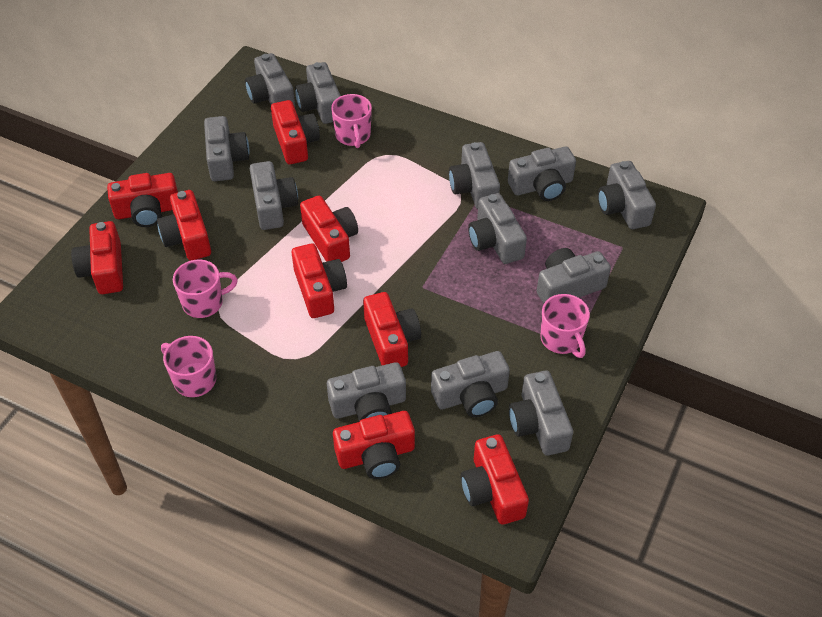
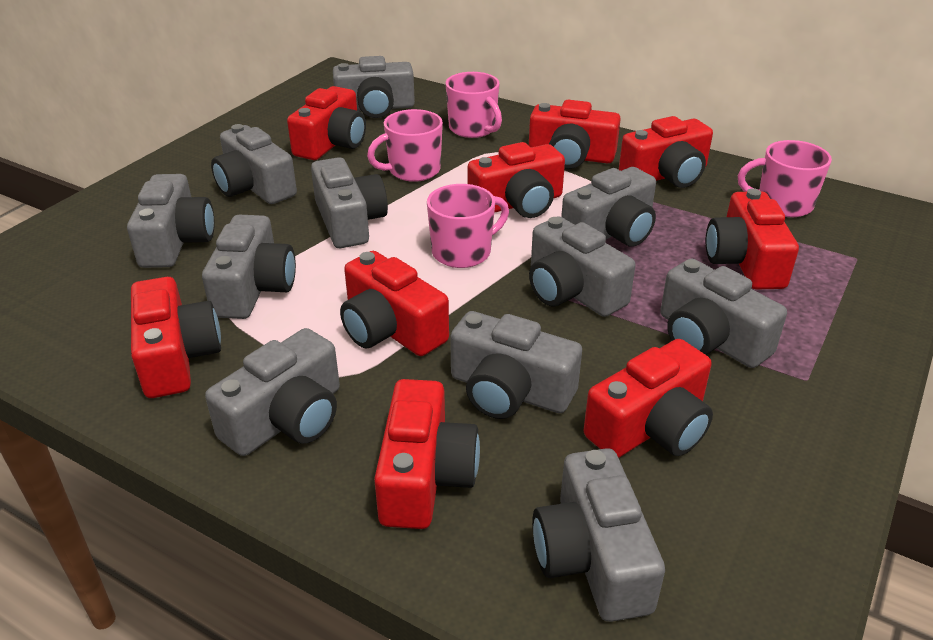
grey camera: [204,116,250,181] [245,53,295,107] [250,161,298,230] [295,62,341,124] [327,362,406,421] [431,351,510,417] [449,142,500,209] [468,193,527,264] [508,146,576,201] [509,371,573,455] [537,248,611,304] [598,161,656,229] = 12 -> [127,174,215,268] [202,215,296,319] [205,328,340,456] [211,124,297,204] [311,157,388,248] [333,56,415,118] [450,311,582,419] [529,216,636,317] [532,448,665,622] [561,167,656,247] [660,259,787,368] = 11

